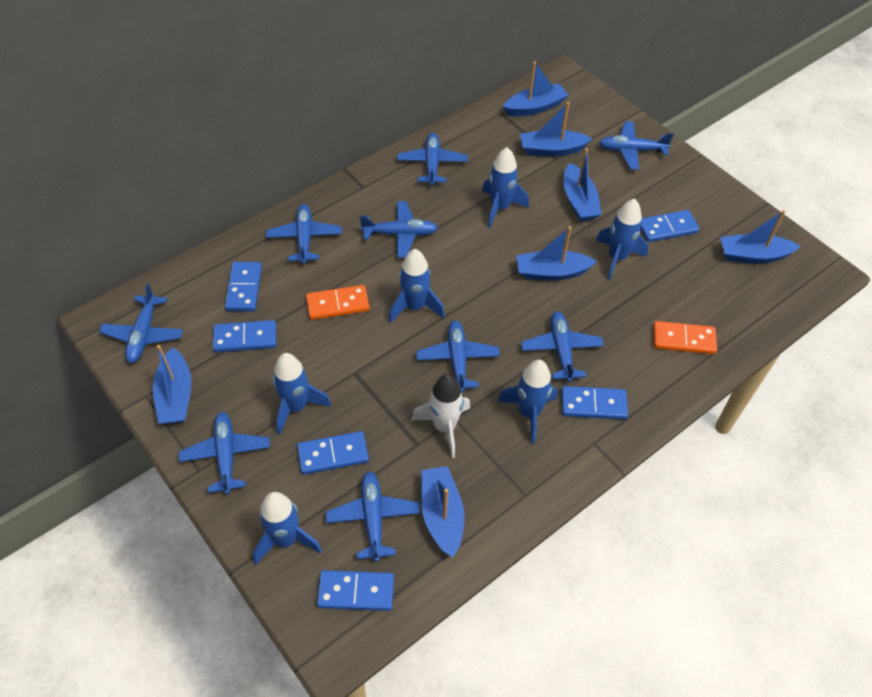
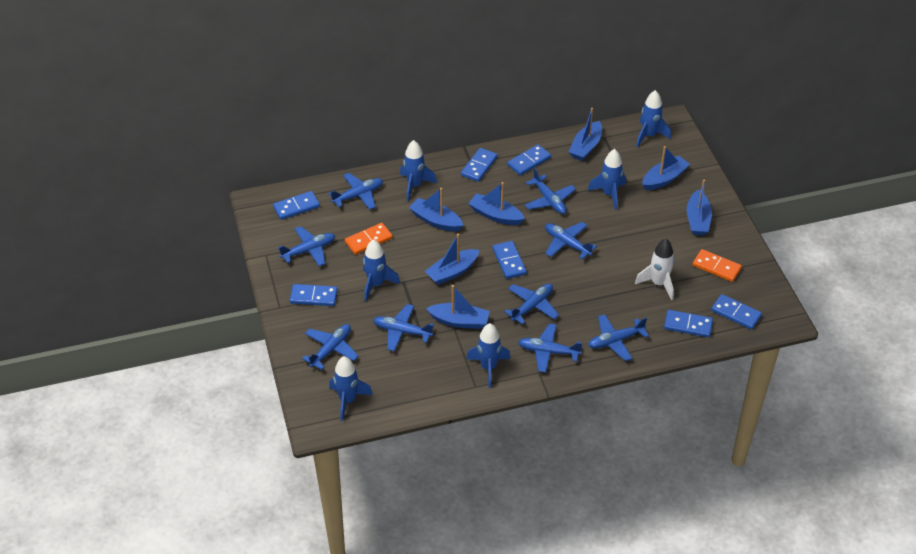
blue domino: [213,320,276,352] [225,262,262,312] [297,431,369,475] [317,570,394,611] [561,386,628,420] [640,210,699,242] = 6 -> [273,191,320,220] [290,284,338,306] [461,148,498,182] [493,241,527,279] [507,144,551,176] [664,310,713,337] [711,294,762,330] = 7

